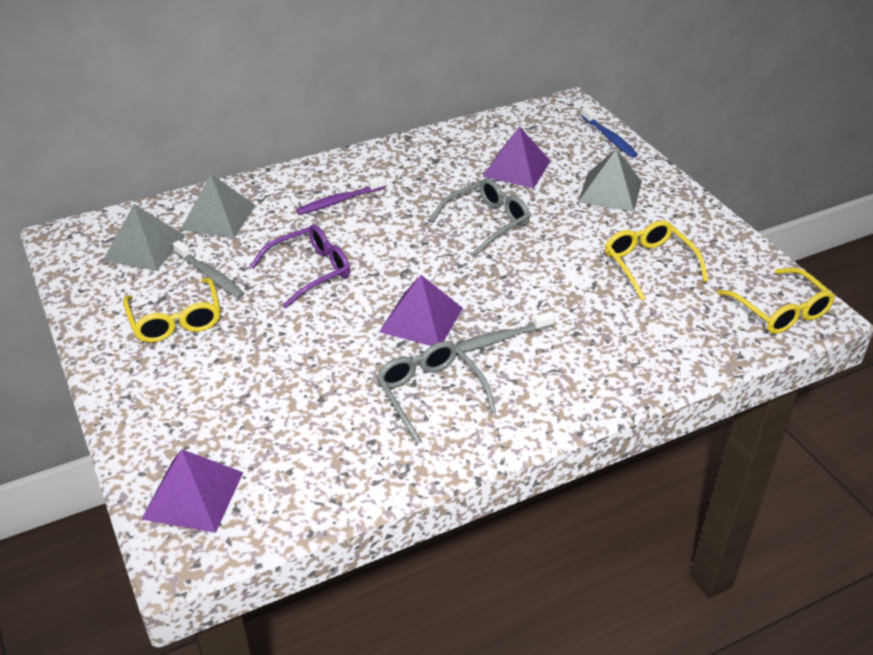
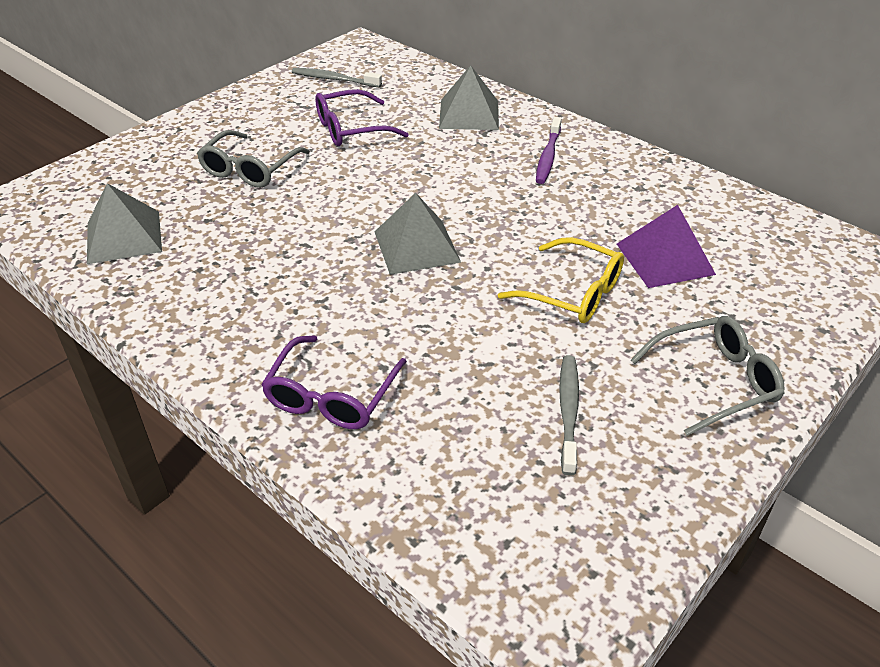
blue toothbrush: [581,107,638,158] = 1 -> none = 0
purple glasses: [250,225,350,308] = 1 -> [261,335,407,429] [315,89,409,146] = 2
purple pyramid: [141,449,243,533] [379,275,463,346] [482,126,551,188] = 3 -> [617,205,716,288] = 1
yellow glasses: [123,278,220,343] [605,220,708,301] [718,268,835,334] = 3 -> [498,237,624,323] = 1

